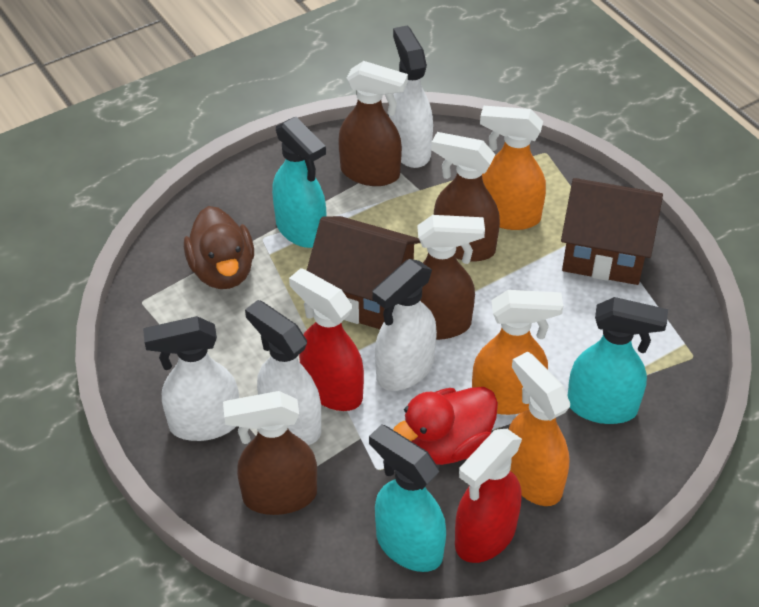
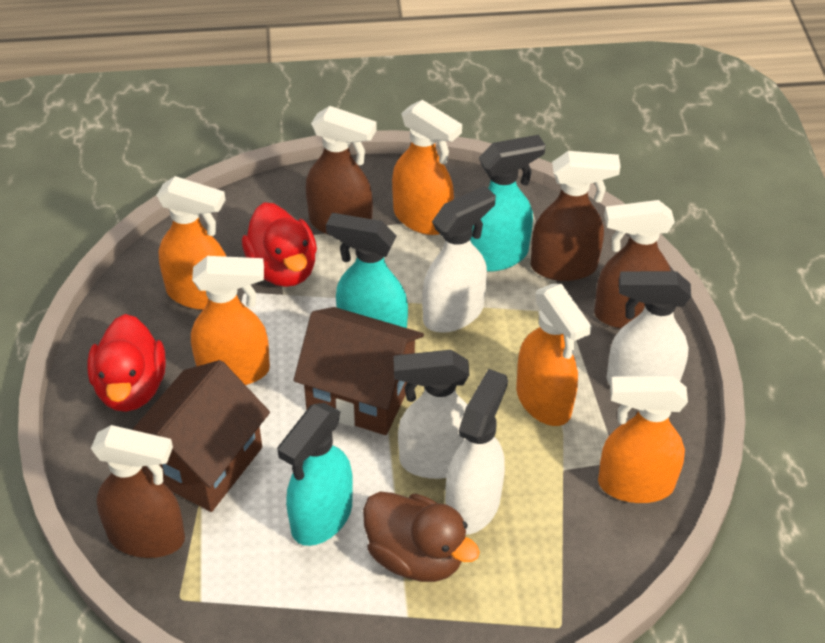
orange spray bottle: [472,290,563,415] [480,106,546,230] [509,352,570,506] = 3 -> [156,176,227,310] [191,256,270,385] [392,100,462,235] [516,284,592,426] [598,375,688,503] = 5
red duck: [393,387,498,465] = 1 -> [88,314,166,412] [242,202,317,287] = 2
red spray bottle: [289,268,364,411] [455,429,522,563] = 2 -> none = 0

